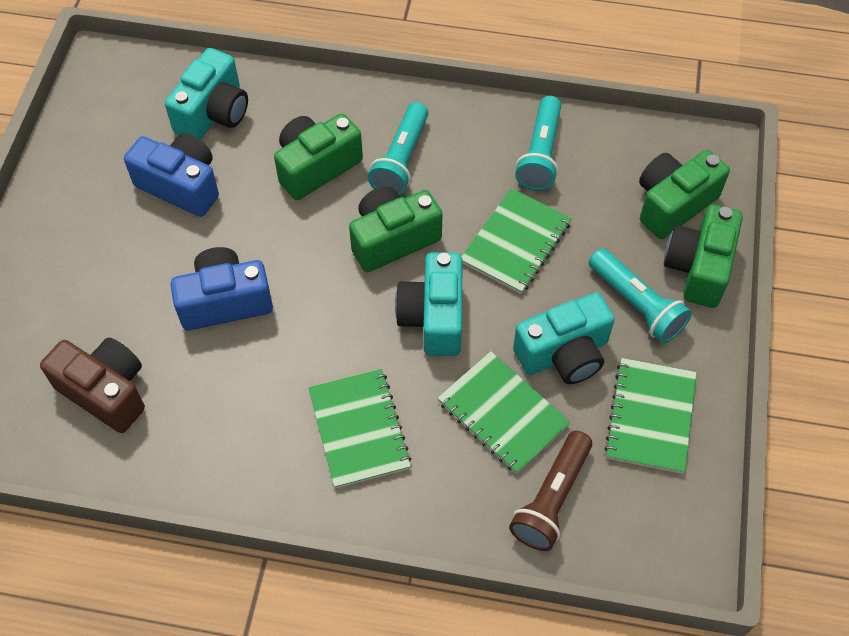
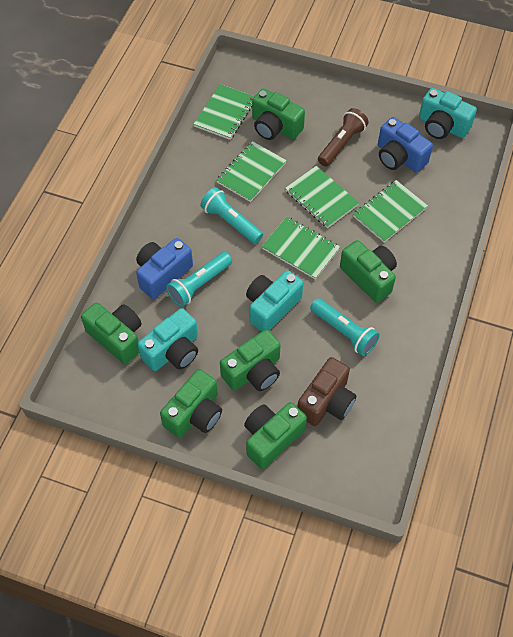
green camera: [274,113,363,200] [349,186,442,272] [639,150,730,239] [664,204,743,308] = 4 -> [81,302,142,364] [160,369,222,438] [220,329,280,391] [244,402,307,469] [252,88,305,140] [340,240,397,303] = 6
green notebook: [308,369,412,489] [438,351,571,474] [462,188,572,294] [604,358,696,474] = 4 -> [194,84,255,140] [216,141,287,202] [262,217,340,280] [285,166,359,228] [353,180,428,242] = 5

